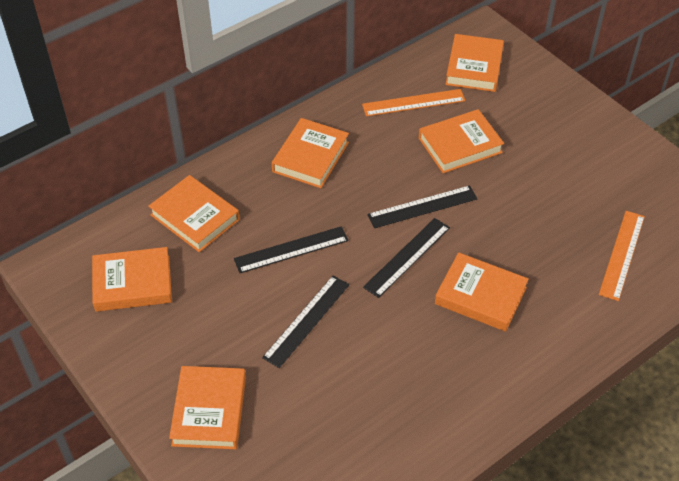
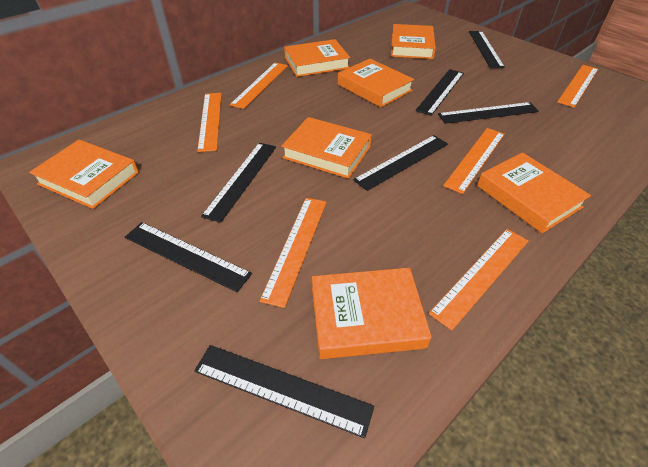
black ruler: [234,226,349,273] [262,276,349,368] [363,218,450,298] [368,185,477,228] = 4 -> [125,222,252,292] [194,345,374,438] [201,143,276,223] [353,135,448,191] [415,69,464,116] [438,102,539,124] [469,31,505,68] = 7
orange ruler: [362,89,465,116] [599,211,645,301] = 2 -> [197,93,222,152] [230,63,288,109] [259,198,327,308] [429,229,529,331] [443,128,505,194] [557,65,598,107] = 6

